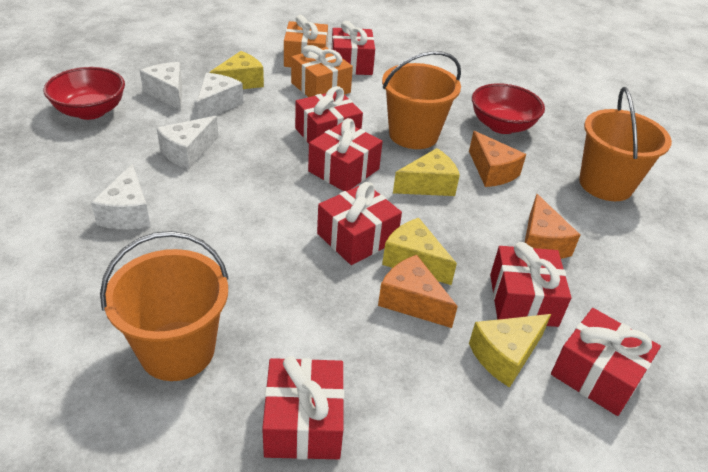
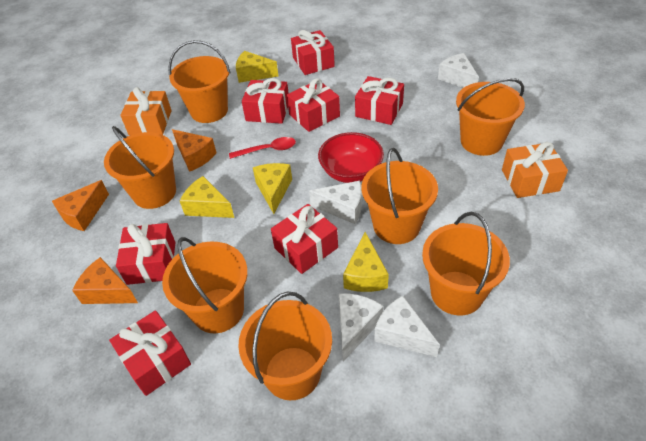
orange bucket: [100,231,229,381] [382,51,461,149] [579,87,672,201] = 3 -> [104,126,176,209] [162,237,248,333] [168,40,231,123] [238,291,332,400] [362,148,438,244] [422,212,510,316] [456,78,525,156] = 7
red bowl: [44,67,125,120] [472,83,545,134] = 2 -> [318,132,384,183] = 1
red spoon: none = 0 -> [229,137,296,159] = 1

